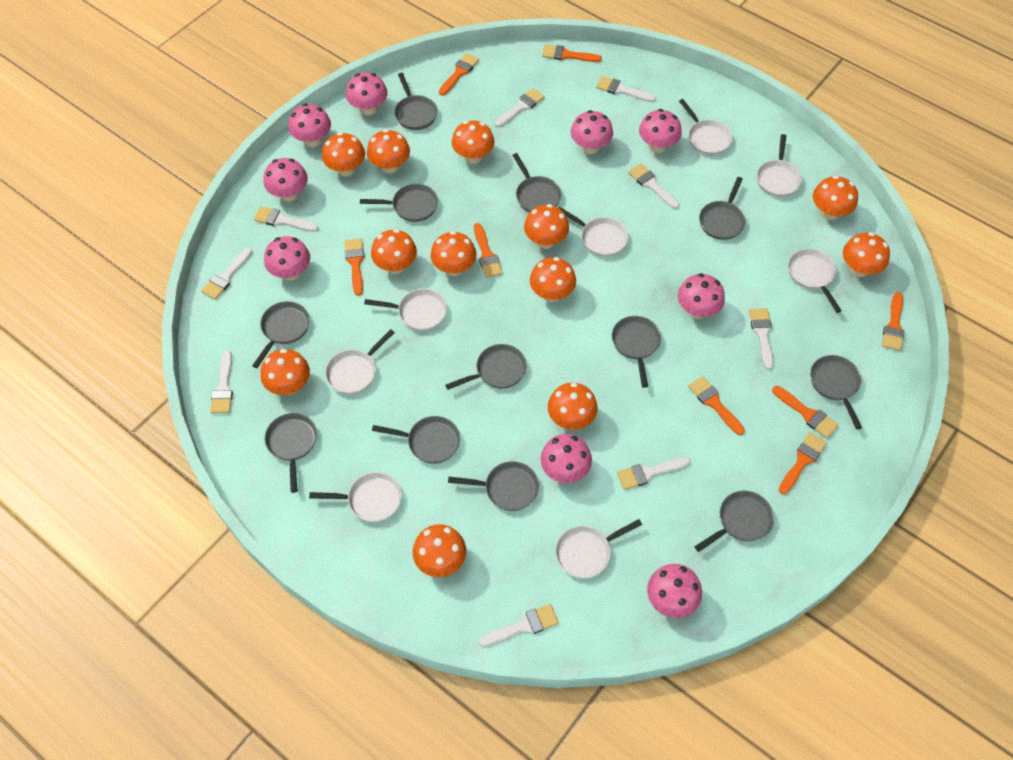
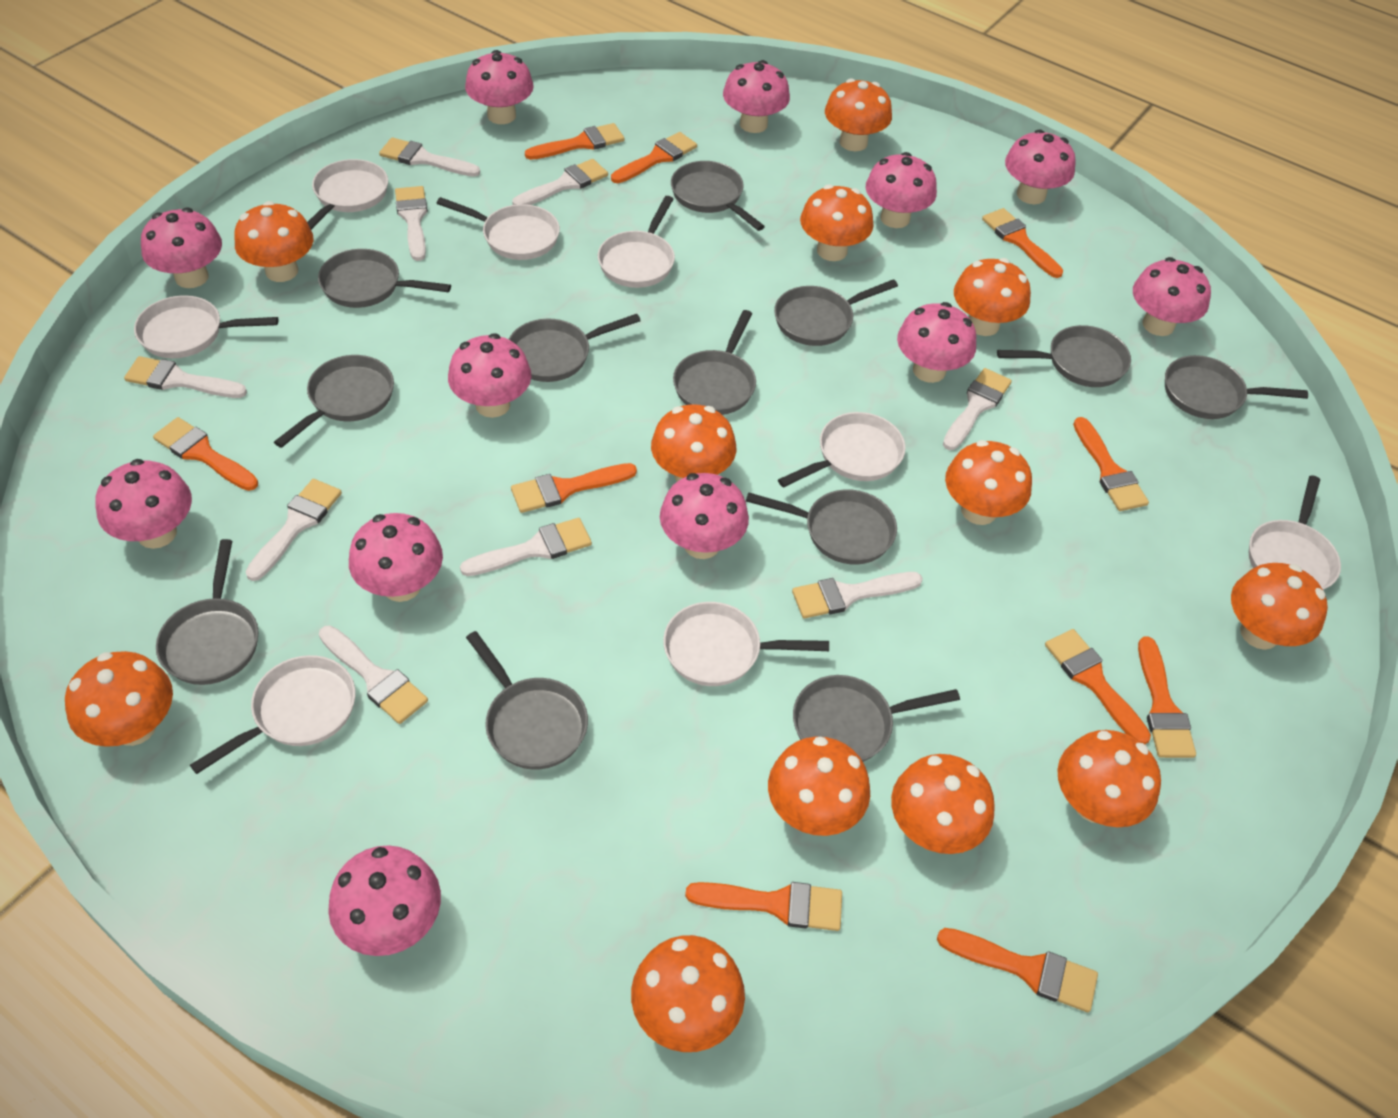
orange brush: [344,238,364,296] [439,53,479,96] [474,223,503,278] [542,45,602,62] [688,376,745,435] [772,386,839,438] [779,433,827,494] [882,292,904,351] = 8 -> [153,417,258,491] [511,463,637,513] [525,123,625,160] [611,132,697,183] [685,882,842,931] [937,928,1098,1012] [982,208,1063,278] [1045,629,1151,744] [1073,417,1149,511] [1138,637,1196,758] = 10
pink mushroom: [263,158,308,201] [264,236,310,281] [289,104,331,147] [346,73,388,115] [540,434,592,483] [571,110,613,154] [639,109,682,153] [647,564,702,618] [678,273,725,319] = 9 -> [96,459,192,549] [141,208,222,288] [328,845,441,956] [349,513,443,602] [448,333,531,418] [465,50,534,124] [660,473,749,559] [723,60,790,133] [866,152,937,228] [897,302,976,383] [1005,129,1076,204] [1133,257,1211,336] = 12

